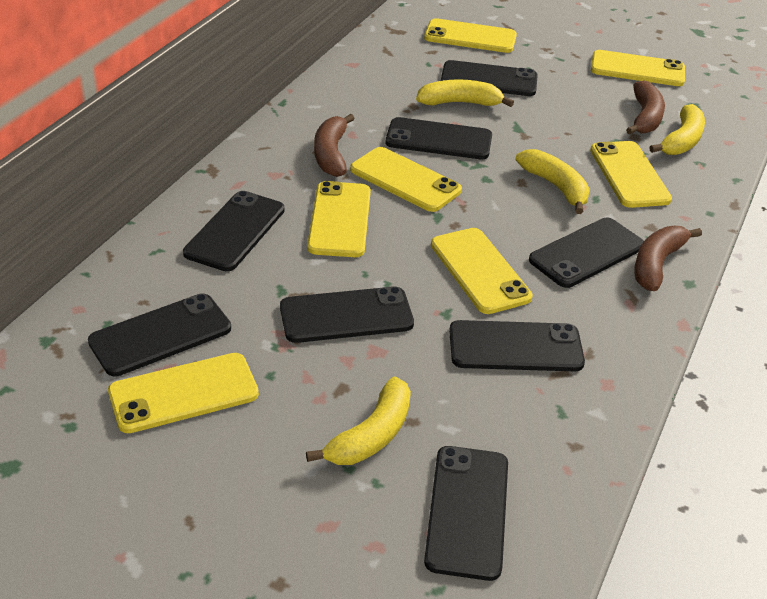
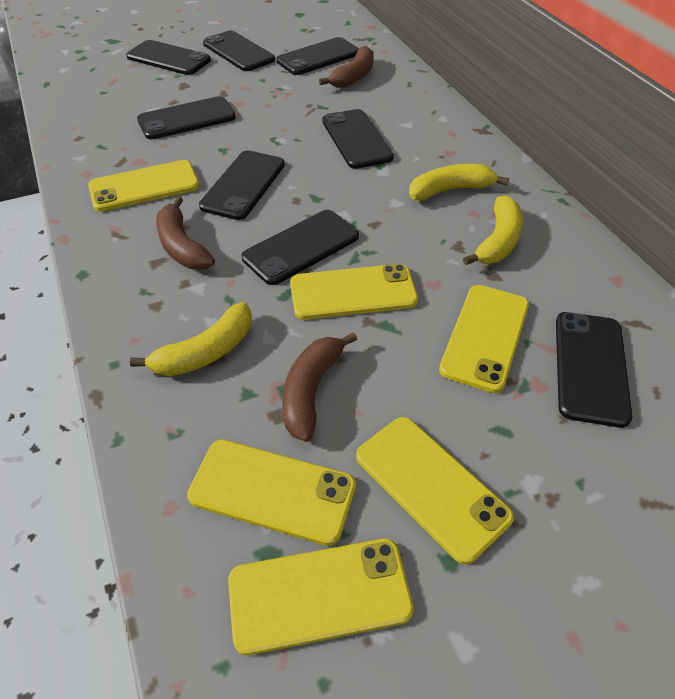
yellow banana: [306,376,411,465] [416,79,514,107] [516,149,590,214] [649,104,705,155] = 4 -> [130,302,252,376] [409,164,509,201] [463,196,523,265] = 3
yellow phone: [108,353,259,433] [307,181,371,257] [350,147,462,212] [424,18,517,53] [431,228,533,314] [590,141,672,208] [591,50,685,86] = 7 -> [88,160,199,212] [187,440,356,546] [228,539,414,655] [290,264,418,320] [356,417,514,565] [439,285,529,393] = 6

